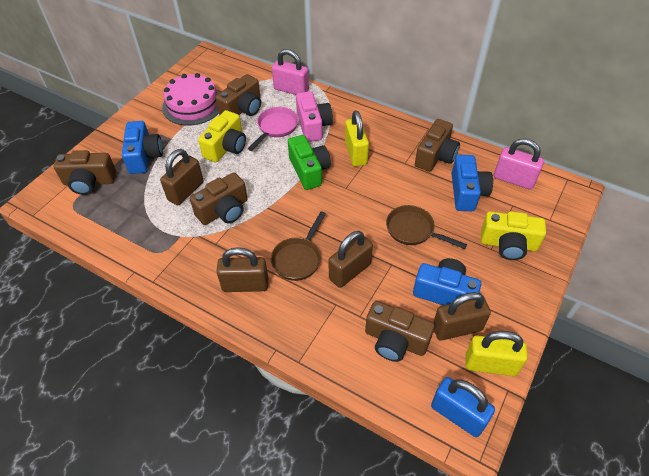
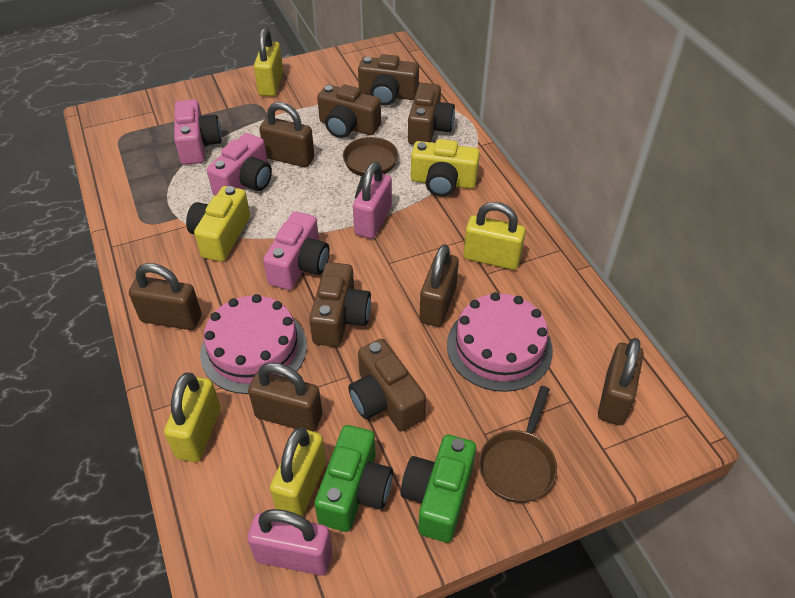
blue camera: [122,121,163,174] [413,258,481,305] [451,155,493,211] = 3 -> none = 0
blue padlock: [431,377,495,437] = 1 -> none = 0
brown padlock: [160,149,204,205] [216,247,268,292] [329,231,373,288] [433,292,491,341] = 4 -> [129,263,201,330] [248,362,322,432] [259,102,314,167] [420,244,459,327] [598,338,644,425] = 5
green camera: [288,135,331,190] = 1 -> [314,425,393,532] [401,435,476,543] = 2
pink cake: [162,73,219,125] = 1 -> [200,294,307,394] [447,292,553,392] = 2
pink camera: [296,91,333,142] = 1 -> [174,99,222,165] [207,133,272,195] [263,211,330,290] = 3
pink pan: [248,107,298,151] = 1 -> none = 0
yellow padlock: [345,110,369,167] [466,331,528,376] = 2 -> [164,373,220,462] [254,28,283,96] [270,427,326,517] [463,202,526,270] = 4

